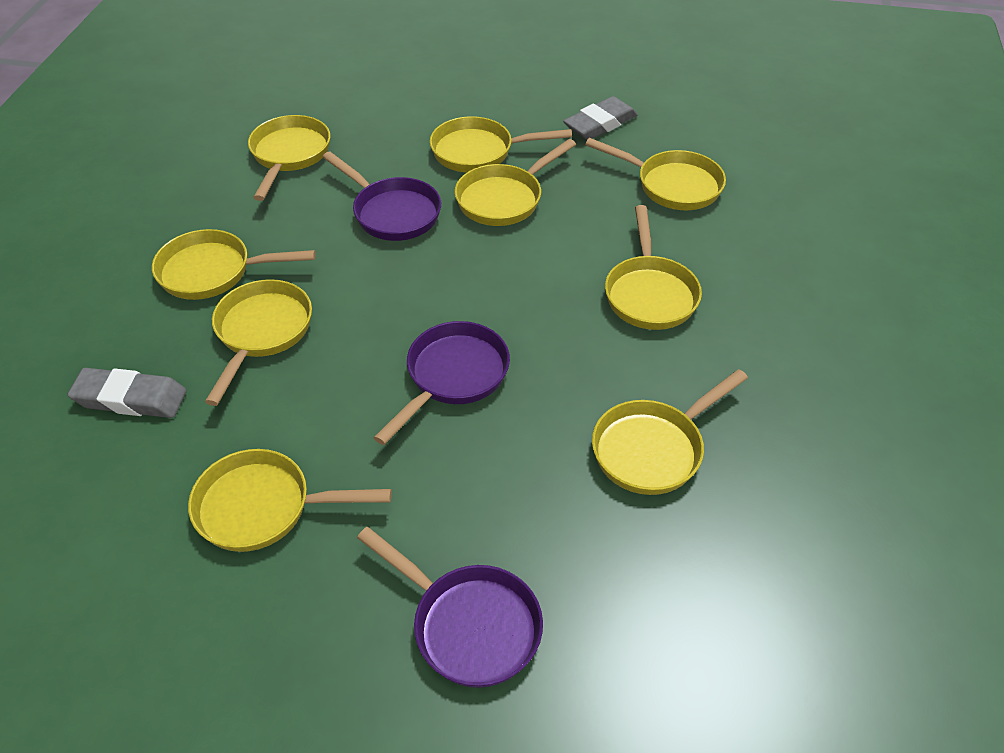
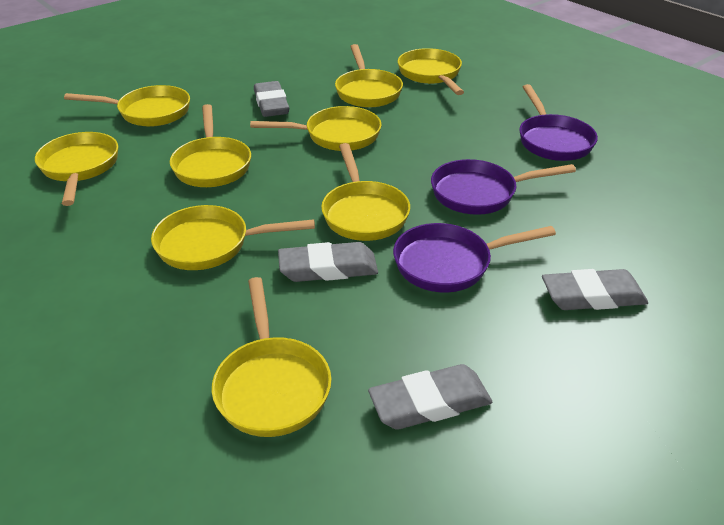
grey eraser: [68,368,187,418] [563,96,638,140] = 2 -> [254,81,289,117] [278,242,378,282] [368,364,492,430] [542,269,648,310] = 4

